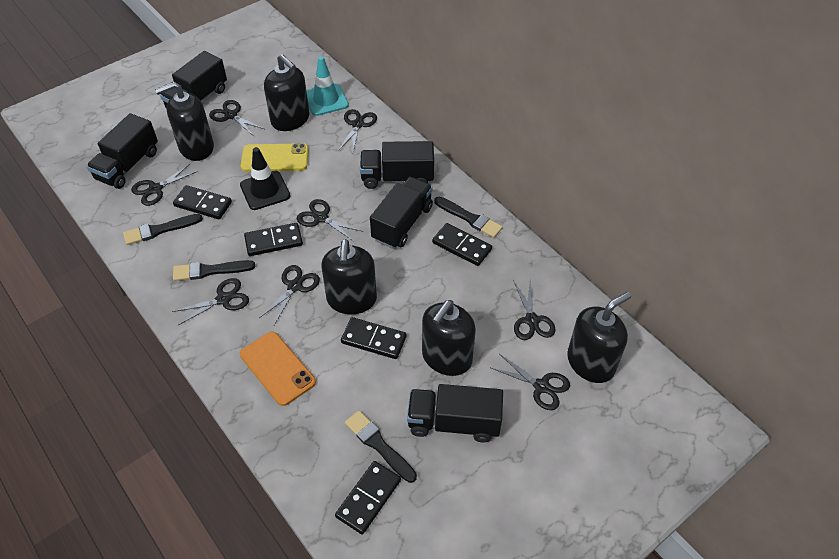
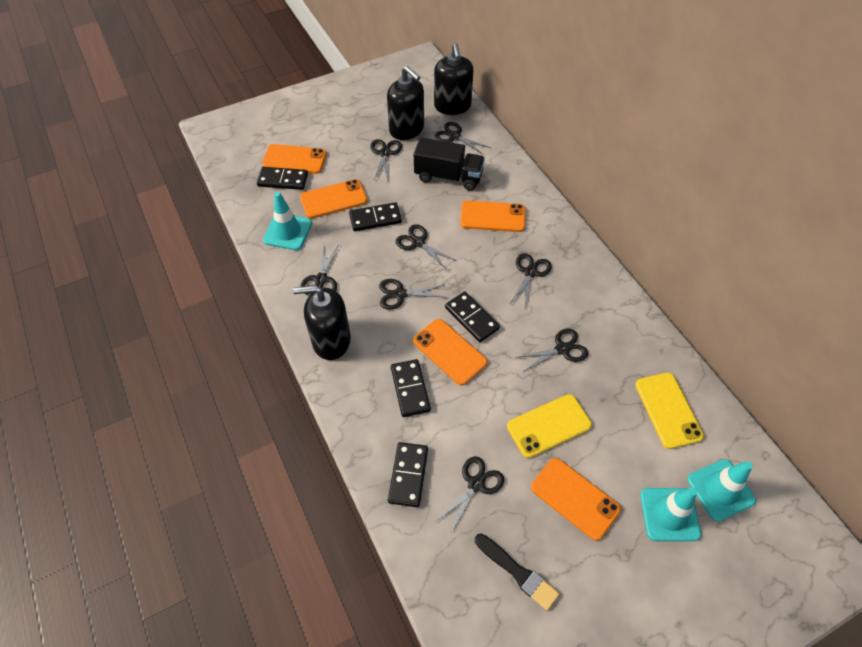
black brush: [123,214,203,245] [173,260,255,281] [345,410,417,483] [434,197,503,238] = 4 -> [475,534,559,611] = 1
black soap dispenser: [155,82,214,161] [264,54,309,131] [321,239,377,314] [422,300,476,376] [567,292,631,383] = 5 -> [293,285,351,360] [387,66,424,140] [434,43,473,115] = 3
black traffic cone: [240,147,290,210] = 1 -> none = 0
black truck: [86,113,158,189] [160,51,227,109] [360,141,434,189] [370,177,433,249] [407,384,503,443] = 5 -> [414,137,485,191] = 1
orange phone: [240,331,316,406] = 1 -> [262,144,327,174] [300,179,368,219] [413,319,488,386] [460,200,525,232] [531,458,621,541] = 5
turquoise traffic cone: [306,56,349,116] = 1 -> [263,192,312,250] [640,487,701,541] [687,459,756,522] = 3
yellow phone: [241,143,309,172] = 1 -> [507,394,592,458] [635,373,704,449] = 2

